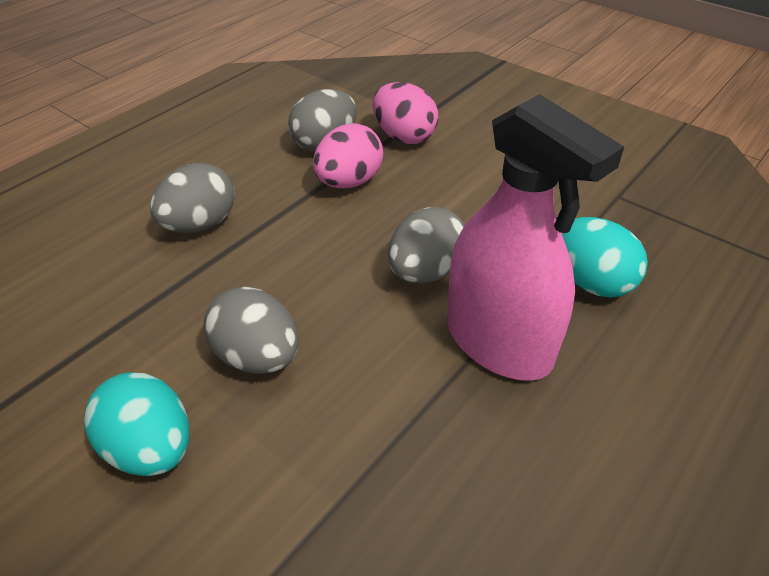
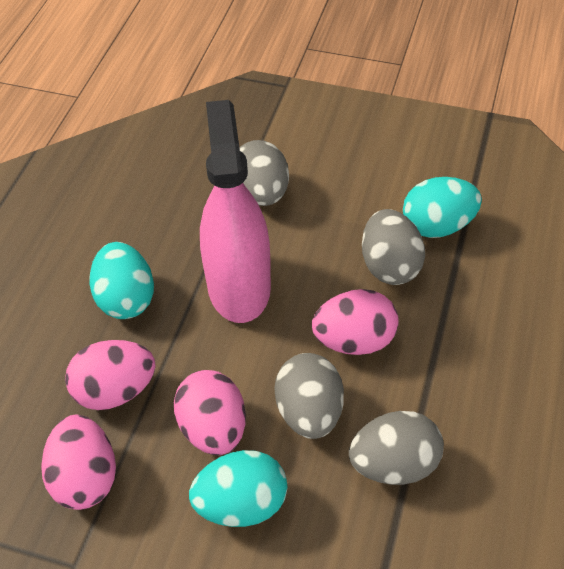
pink egg: [313,123,383,188] [373,82,438,144] = 2 -> [41,415,116,510] [65,340,156,410] [174,370,246,455] [312,289,399,355] = 4
turquoise egg: [84,372,189,476] [562,217,648,298] = 2 -> [89,242,154,319] [189,450,287,527] [403,177,482,238] = 3

